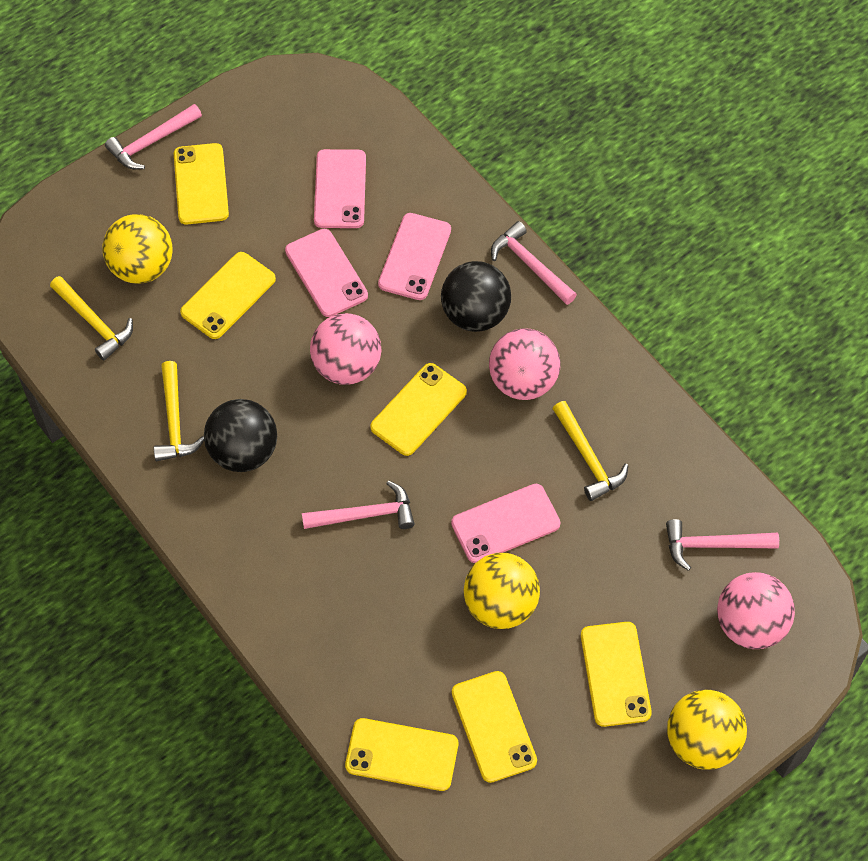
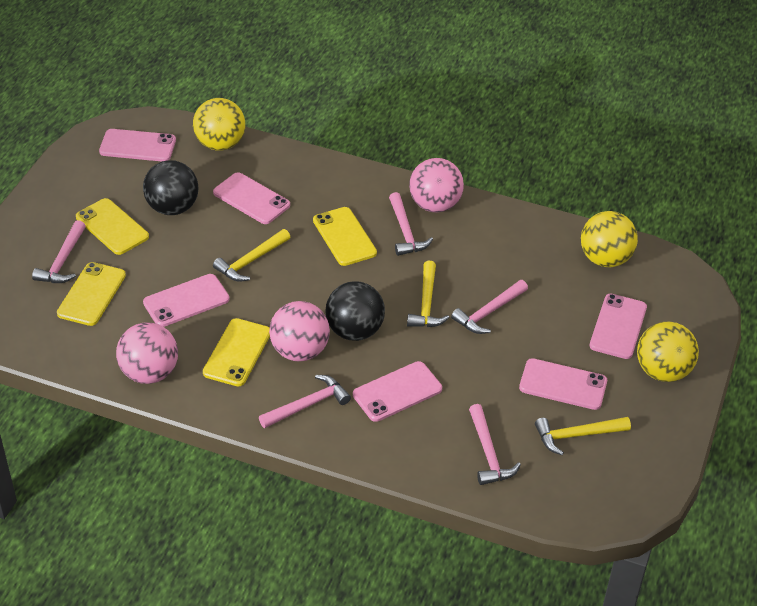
pink hammer: [105,104,202,169] [302,481,415,529] [491,221,577,305] [666,519,779,571] = 4 -> [32,220,86,283] [259,375,351,428] [389,192,433,256] [451,280,528,334] [469,404,521,485] = 5
pink phone: [285,229,368,317] [314,149,366,228] [378,213,451,300] [451,484,561,563] = 4 -> [99,129,176,161] [143,274,230,327] [213,172,290,224] [353,361,442,422] [519,358,607,410] [590,294,647,359] = 6
yellow phone: [174,143,229,225] [180,252,276,339] [345,718,458,791] [370,363,467,456] [452,671,537,783] [581,622,652,727] = 6 -> [57,262,126,326] [76,198,149,255] [203,318,270,387] [313,207,377,266] = 4

